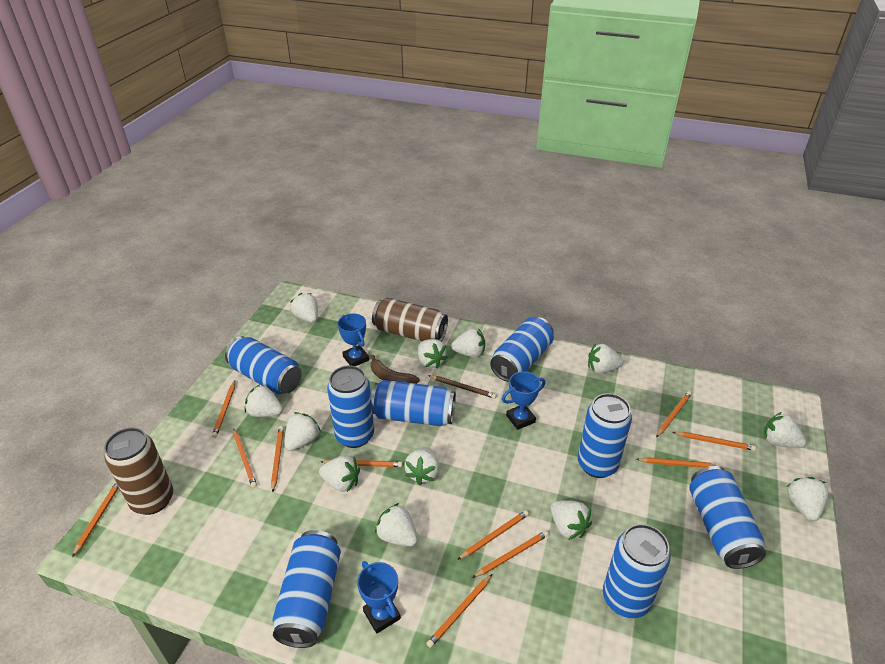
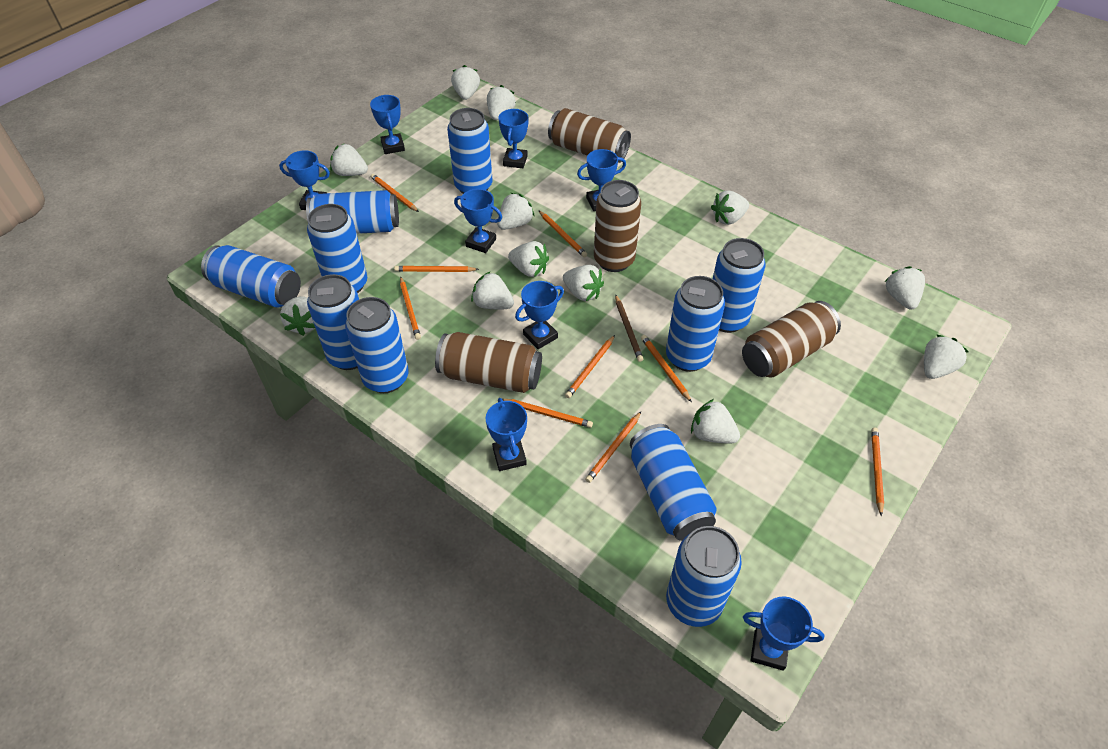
blue can: [225,336,302,394] [273,530,341,648] [327,366,374,448] [371,380,456,426] [490,317,554,382] [578,393,632,478] [603,524,671,618] [689,466,766,569] = 8 -> [201,245,301,308] [306,190,399,234] [307,204,367,293] [307,274,359,370] [345,297,408,393] [447,108,493,194] [630,424,717,541] [666,276,725,372] [666,526,742,627] [713,238,766,333] = 10
blue trophy: [338,313,369,366] [357,561,401,634] [502,372,545,430] = 3 -> [279,150,330,210] [370,95,405,154] [454,189,502,253] [486,398,527,471] [498,109,529,168] [515,281,564,349] [577,149,626,211] [743,596,824,671] = 8
brown banana: [370,355,420,384] = 1 -> none = 0
brown can: [104,428,173,515] [372,298,448,341] = 2 -> [435,332,542,393] [548,108,631,163] [594,180,641,272] [742,301,841,378] = 4
orange pencil: [72,482,119,557] [212,381,235,438] [233,428,257,488] [271,426,284,492] [321,459,402,467] [426,574,492,648] [457,510,529,560] [472,531,548,578] [636,457,720,468] [656,391,692,437] [673,432,756,451] = 11 -> [370,174,419,212] [394,266,479,272] [400,276,421,340] [503,399,593,428] [538,210,587,258] [565,335,615,398] [585,412,641,483] [641,335,692,402] [871,428,884,516] = 9

